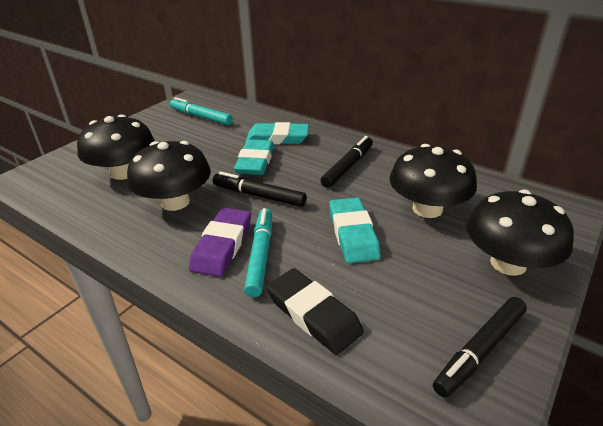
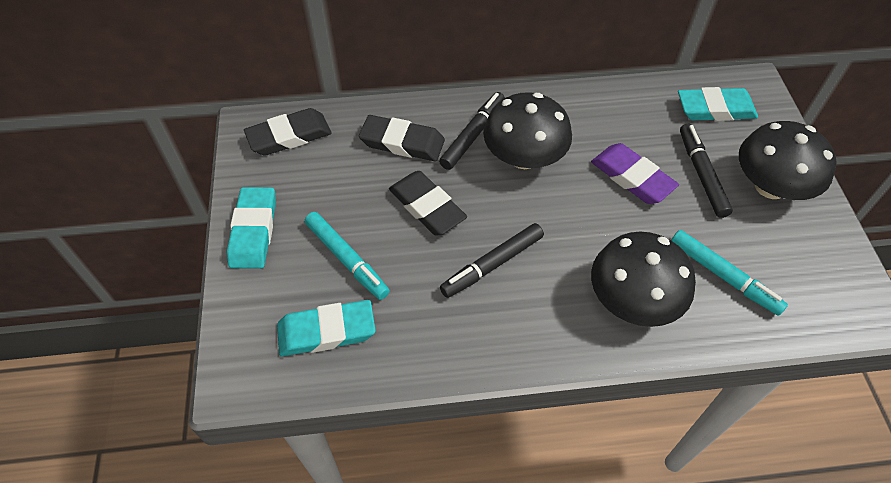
black eraser: [266,268,364,355] = 1 -> [244,108,332,156] [359,115,445,161] [389,171,467,236] = 3
black mushroom: [77,114,155,180] [127,141,211,211] [389,144,477,218] [467,190,574,276] = 4 -> [483,92,572,169] [591,232,696,327] [739,121,837,200] = 3

